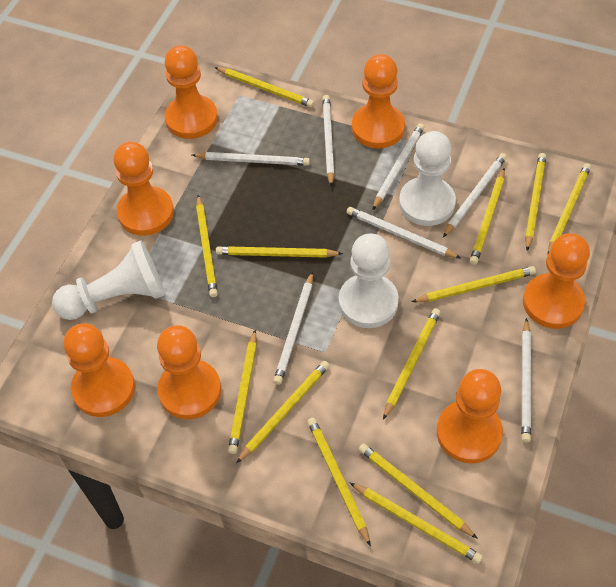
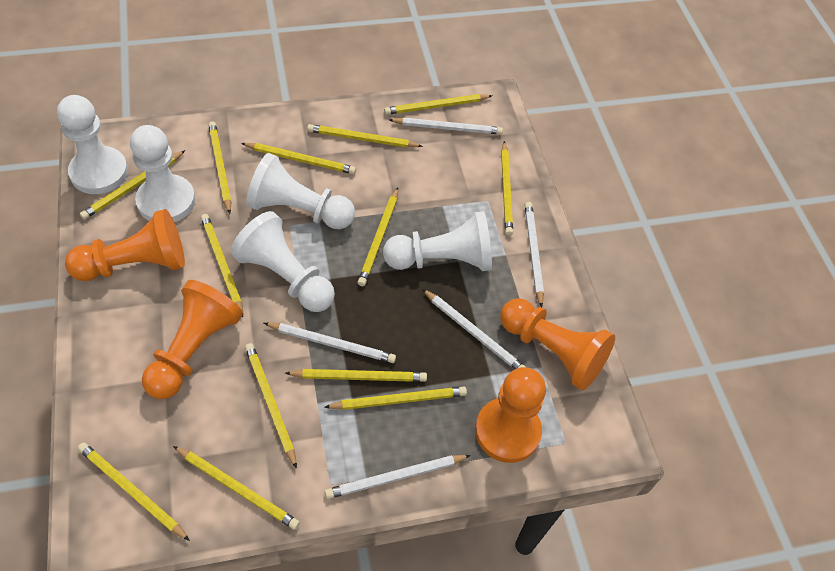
orange pawn: [63,323,135,417] [114,142,174,236] [157,325,221,419] [165,45,218,139] [352,54,405,148] [437,369,503,463] [523,233,590,329] = 7 -> [65,209,185,281] [142,280,243,399] [475,367,546,463] [500,298,615,390] = 4
white pawn: [52,240,165,320] [339,233,399,328] [399,131,456,226] = 3 -> [57,95,128,194] [130,125,195,222] [231,211,335,312] [246,153,355,229] [383,211,492,271] = 5
white pencil: [192,152,310,166] [273,271,313,385] [322,95,334,187] [346,207,461,259] [373,123,424,210] [443,153,507,237] [521,318,531,442] = 7 -> [264,323,396,363] [325,455,471,499] [389,118,503,135] [422,289,526,369] [525,202,544,307] = 5

